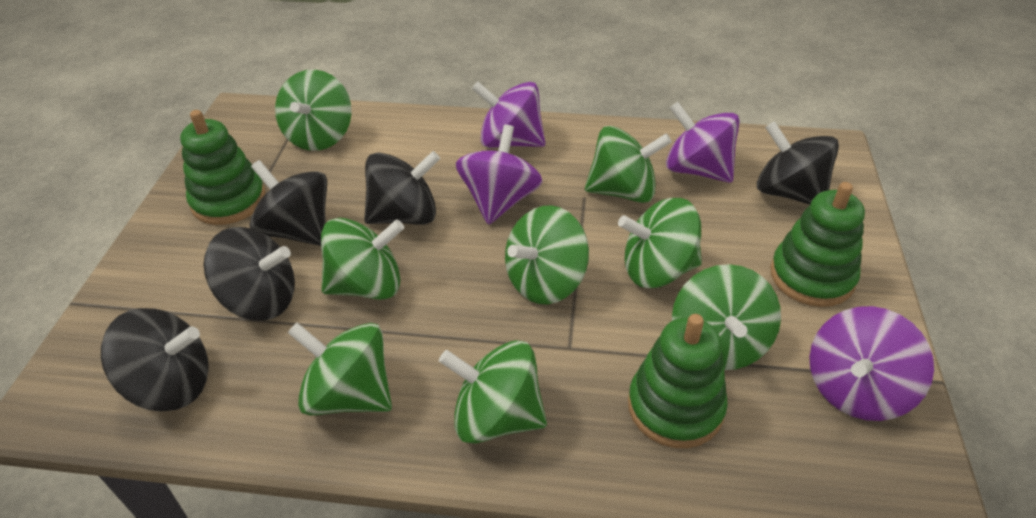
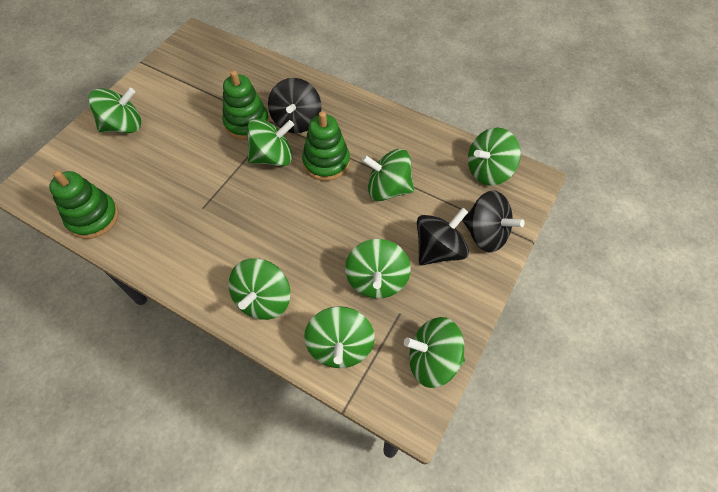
black spinning top: [101,308,209,411] [204,227,295,321] [250,160,327,246] [364,151,440,225] [757,121,839,205] = 5 -> [268,78,322,133] [417,207,469,265] [462,190,524,252] = 3
purple spinning top: [456,125,543,225] [472,81,545,148] [666,102,740,183] [809,306,934,421] = 4 -> none = 0

